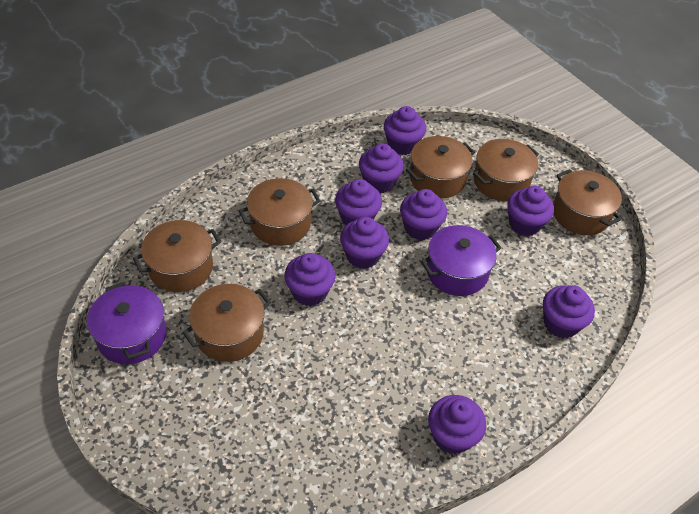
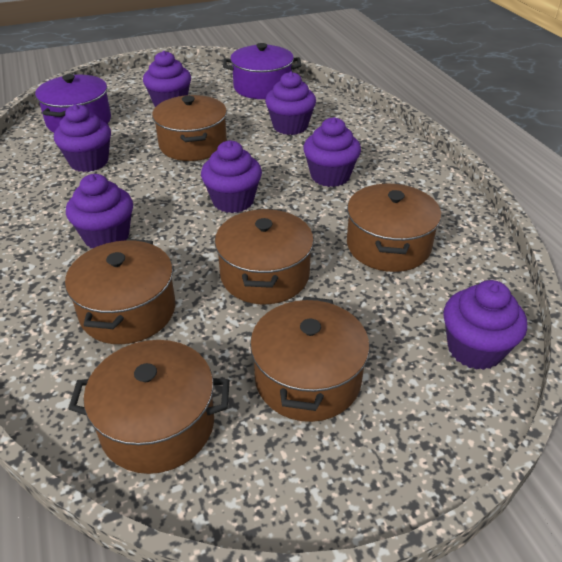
purple cupcake: [284,253,336,306] [335,179,382,225] [340,217,389,269] [359,143,404,193] [384,106,426,155] [400,189,447,240] [428,395,486,454] [507,186,554,236] [543,285,595,338] = 9 -> [54,104,111,172] [66,174,133,248] [143,51,191,107] [201,140,262,213] [265,71,316,135] [303,117,361,187] [443,280,527,370] = 7

